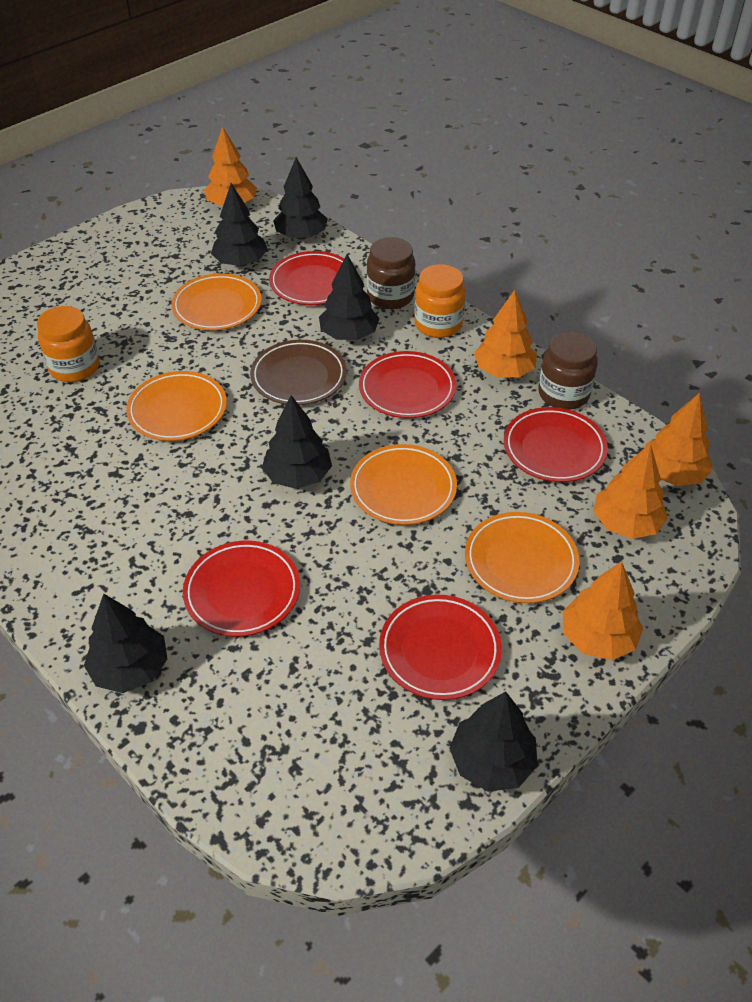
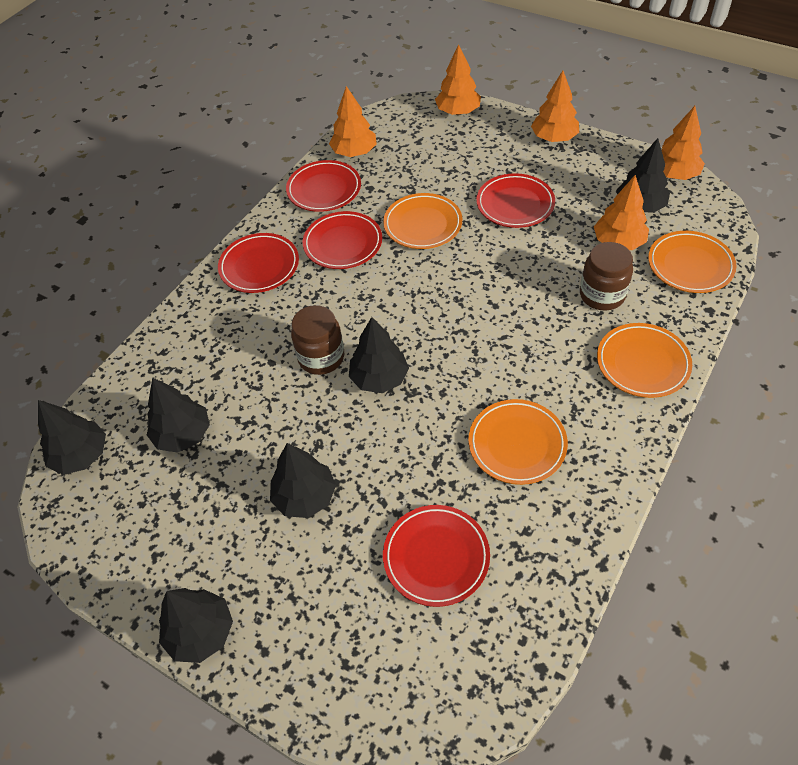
brown plate: [250,340,347,405] = 1 -> none = 0
orange jar: [37,306,99,382] [414,264,466,338] = 2 -> none = 0

